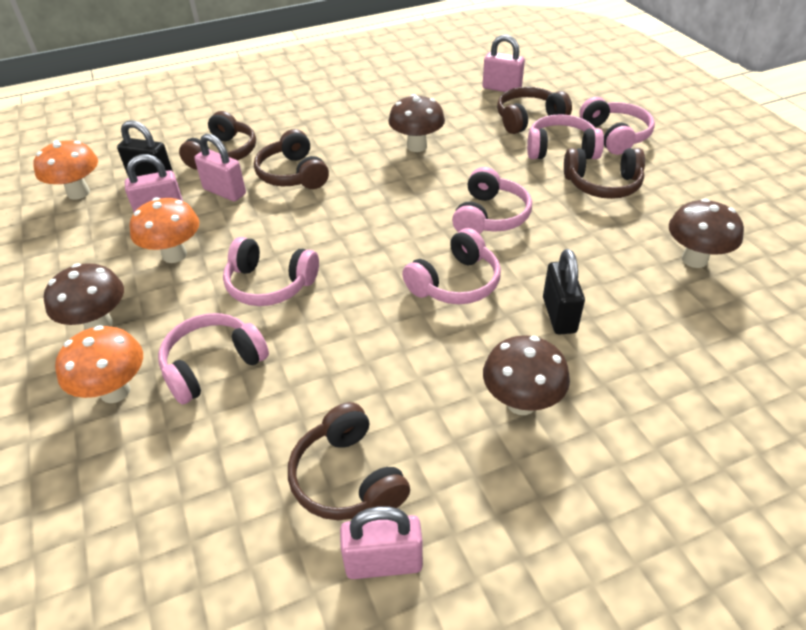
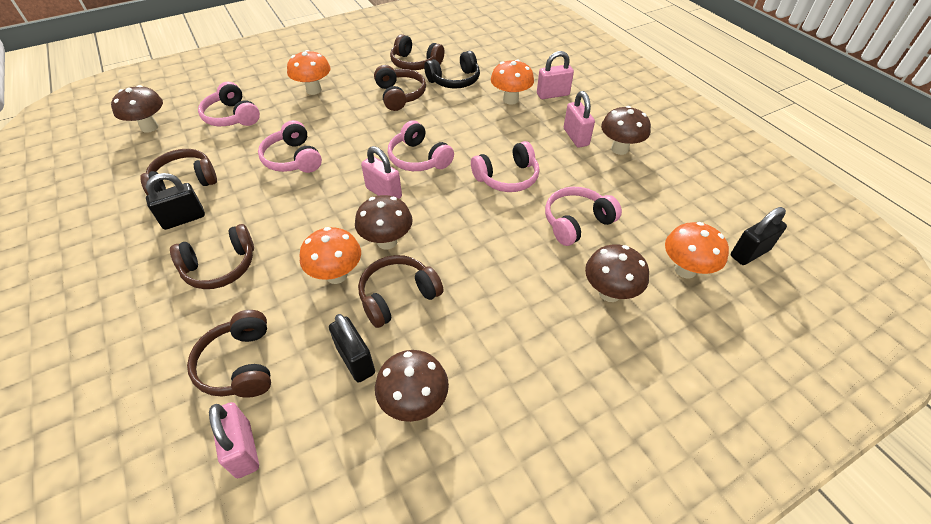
black headphones: none = 0 -> [424,51,480,88] = 1
black padlock: [117,120,173,176] [543,249,585,335] = 2 -> [146,173,205,230] [329,314,375,383] [731,207,787,265] = 3
brown headphones: [179,111,256,169] [254,129,329,189] [288,402,410,520] [497,87,572,134] [564,148,645,199] = 5 -> [140,149,217,195] [170,224,254,289] [187,310,271,398] [358,255,443,328] [374,65,426,111] [390,34,444,70] = 6
brown mushroom: [44,263,124,330] [388,94,445,152] [483,335,570,415] [669,199,744,268] = 4 -> [111,85,163,133] [355,195,413,250] [375,350,449,422] [585,244,649,302] [601,106,651,155] = 5
orange mushroom: [33,140,98,200] [55,325,143,403] [129,197,199,263] = 3 -> [287,50,330,95] [300,227,361,284] [491,59,534,105] [665,222,729,279] = 4
pink headphones: [158,313,269,404] [223,237,319,306] [402,228,501,304] [452,167,532,234] [527,114,604,159] [579,97,655,155] = 6 -> [198,82,260,126] [258,120,322,173] [388,120,454,171] [471,141,539,192] [545,187,622,246] = 5

